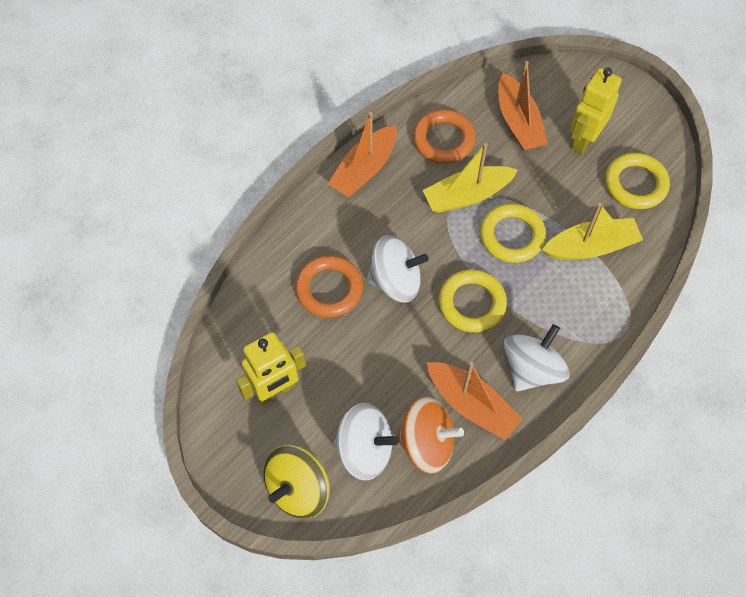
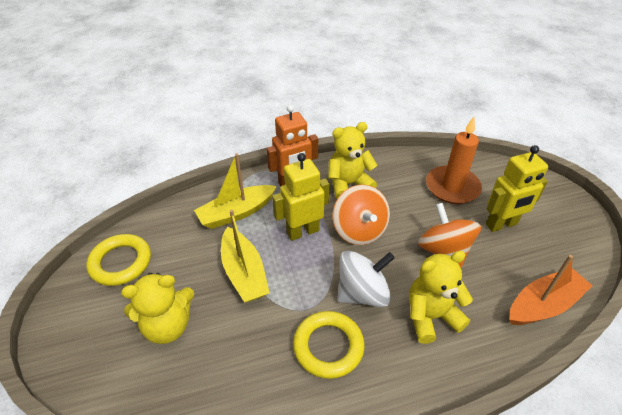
orange boat: [328,112,397,197] [427,362,522,440] [498,61,548,151] = 3 -> [509,255,593,325] = 1
orange candle: none = 0 -> [426,117,482,204] = 1
orange ring: [295,255,363,318] [413,109,476,164] = 2 -> none = 0
orange robot: none = 0 -> [266,105,318,187] = 1
orange spinning top: [396,397,464,474] = 1 -> [333,184,390,245] [418,203,481,268] = 2
white spinning top: [334,403,399,480] [367,235,429,302] [504,324,570,391] = 3 -> [337,251,395,307] = 1
yellow ring: [439,269,507,332] [480,204,546,263] [605,153,670,209] = 3 -> [86,234,151,286] [293,311,364,379] = 2
yellow spinning top: [264,445,330,518] = 1 -> none = 0
yellow teddy bear: none = 0 -> [121,273,194,344] [328,122,378,199] [409,251,473,344] = 3

